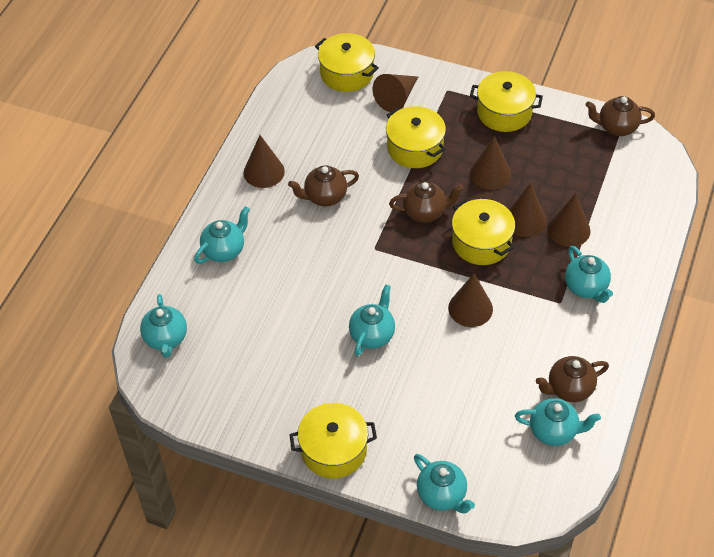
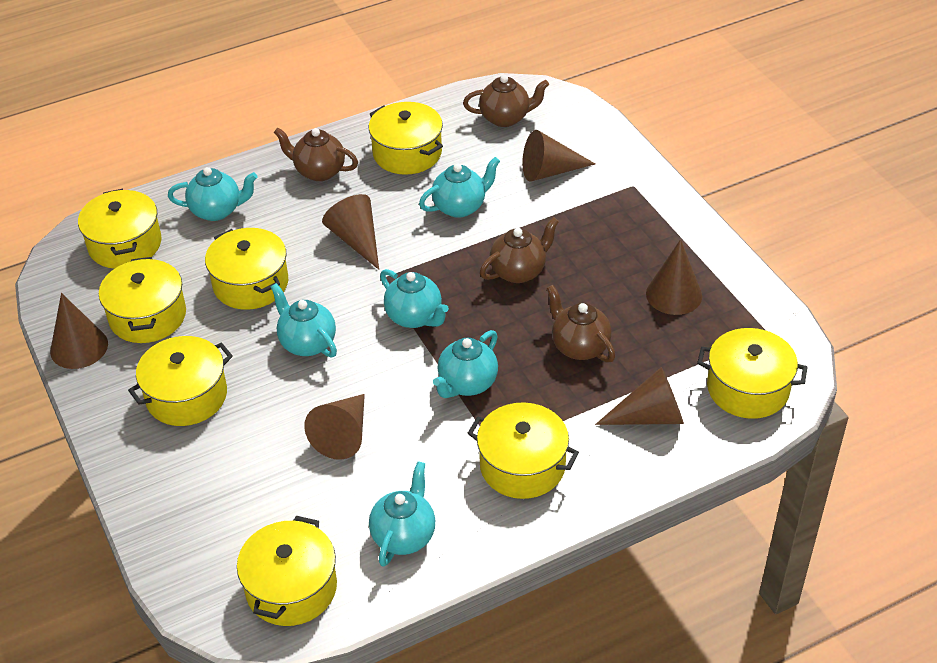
yellow pot: [289,403,377,479] [315,33,379,92] [386,106,446,168] [452,199,515,265] [470,71,543,132] = 5 -> [78,189,161,269] [99,257,186,343] [128,336,233,426] [205,228,288,310] [237,516,337,626] [369,102,443,175] [468,402,579,499] [697,328,808,419] = 8

